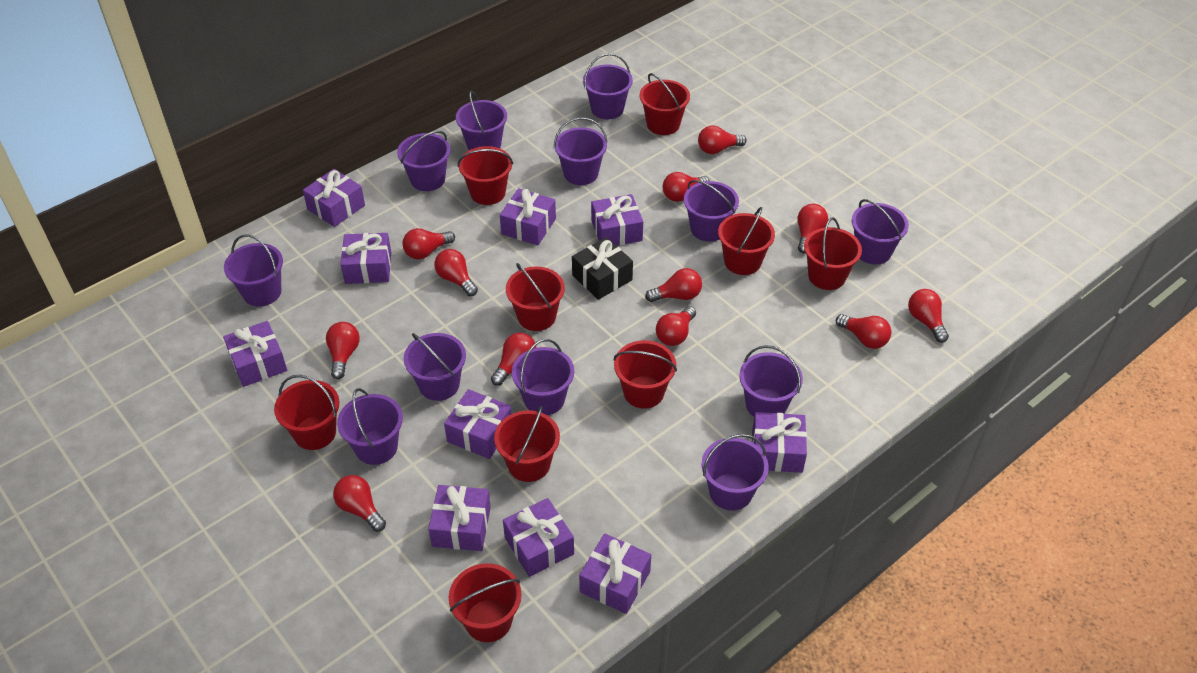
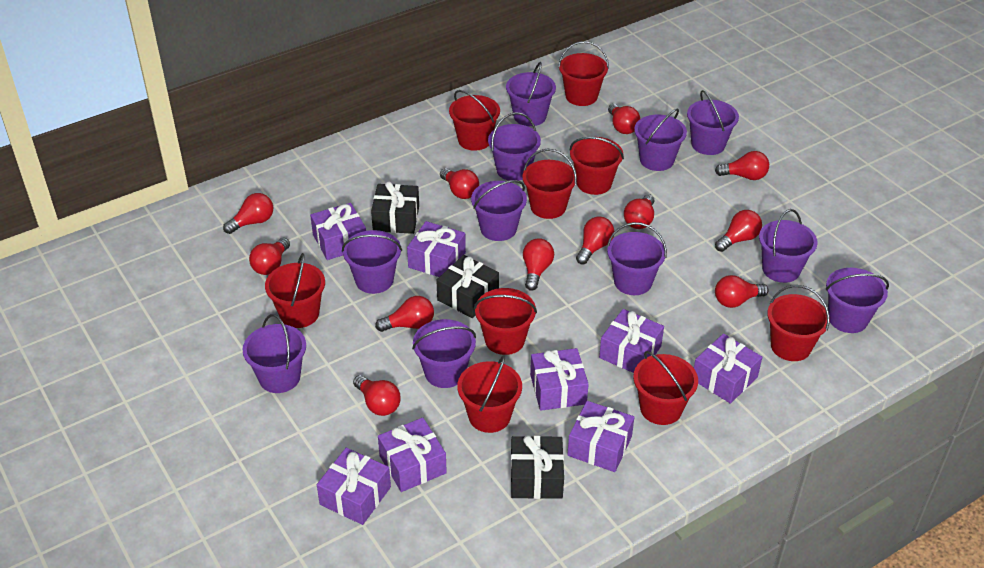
black gift: [572,237,633,300] = 1 -> [371,182,419,234] [436,255,499,318] [511,435,564,499] = 3
purple bucket: [224,234,283,307] [337,388,403,465] [397,131,451,191] [404,333,466,401] [456,91,507,150] [512,339,574,415] [554,117,607,185] [583,53,633,119] [684,180,739,242] [701,434,769,511] [739,345,803,417] [852,199,909,264] = 12 -> [242,314,306,393] [342,230,402,294] [412,319,476,388] [471,180,527,241] [488,112,541,181] [506,62,556,126] [607,222,667,295] [634,109,687,171] [687,90,739,155] [759,209,818,283] [826,268,889,333] = 11
purple gift: [223,321,287,387] [303,169,365,227] [340,233,391,284] [428,485,491,551] [444,389,512,459] [500,188,556,245] [503,498,574,577] [579,533,651,614] [591,194,643,246] [752,412,807,473] = 10 -> [310,203,366,260] [317,448,391,525] [378,418,447,492] [407,221,466,277] [530,348,589,411] [567,401,634,472] [599,309,664,373] [694,334,762,404] = 8

